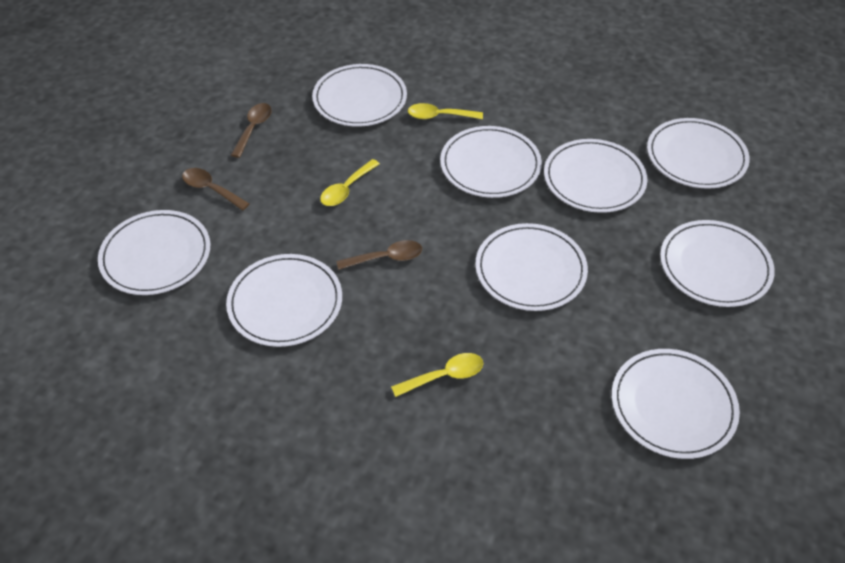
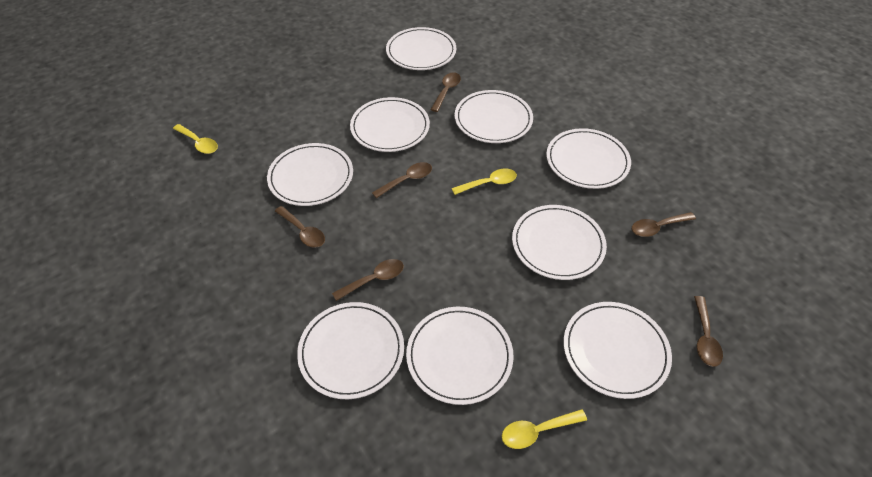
brown spoon: [182,168,249,210] [231,103,272,158] [336,240,422,270] = 3 -> [275,206,325,248] [332,259,404,301] [372,162,432,198] [430,72,461,112] [632,212,696,237] [694,296,723,367] = 6

